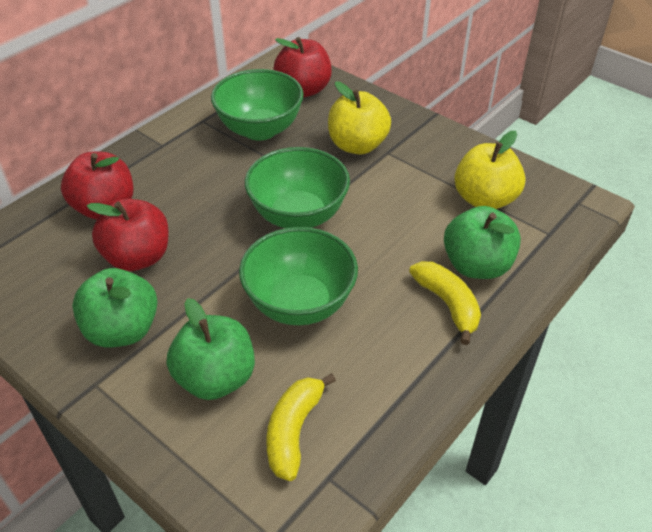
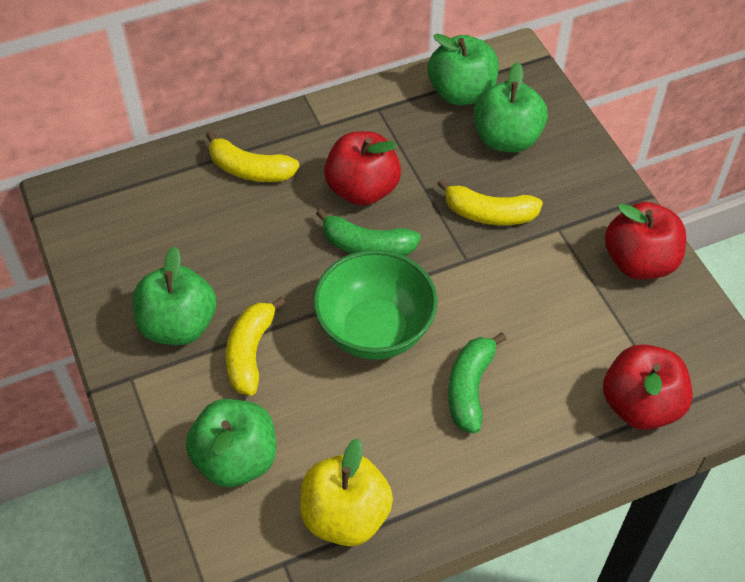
green apple: [72,268,158,348] [167,298,255,400] [444,206,521,279] = 3 -> [133,246,216,345] [186,399,276,487] [428,34,499,105] [474,62,548,153] = 4
green banana: none = 0 -> [316,208,421,256] [448,332,507,433] = 2
green bowl: [211,69,304,141] [239,227,358,325] [245,147,350,228] = 3 -> [313,250,438,360] = 1
yellow apple: [328,81,391,155] [454,131,526,209] = 2 -> [300,438,393,546] = 1
yellow banana: [266,373,336,481] [409,261,481,345] = 2 -> [206,131,299,182] [226,297,285,396] [437,179,543,225] = 3

